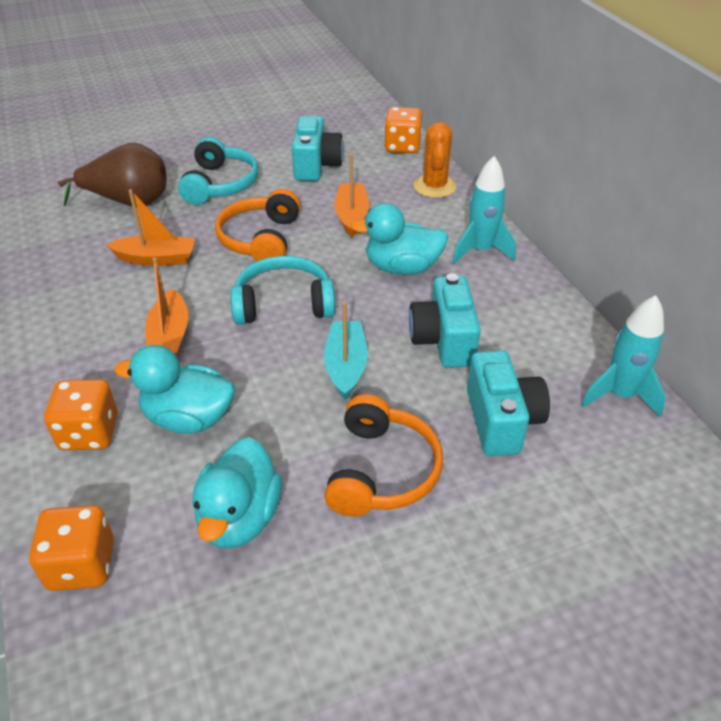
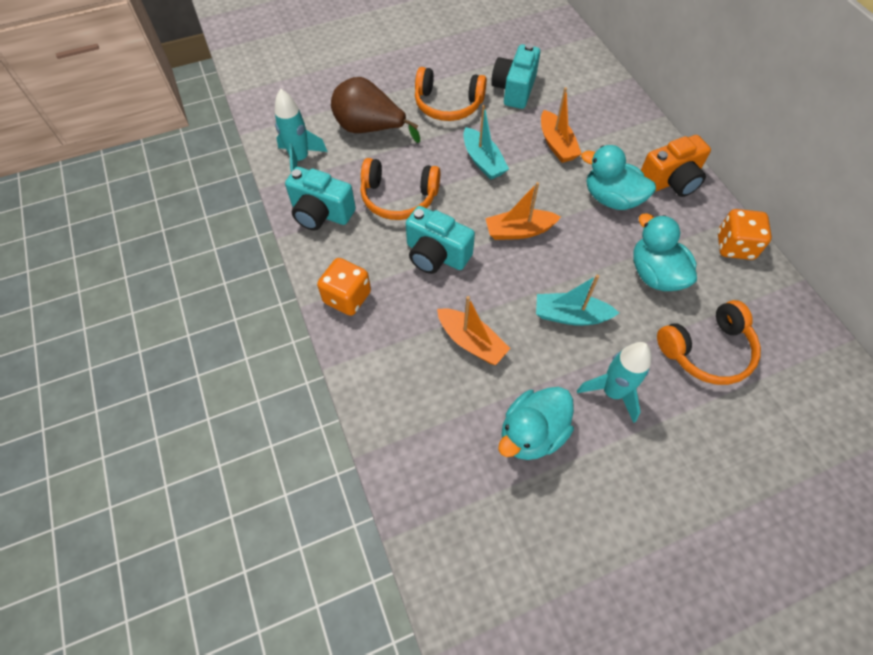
orange cactus: [413,122,456,198] = 1 -> none = 0
orange camera: none = 0 -> [641,135,711,197] = 1
orange dice: [29,505,114,591] [44,379,118,450] [384,107,422,154] = 3 -> [317,258,371,316] [718,209,772,260] = 2
orange headphones: [215,189,300,262] [324,394,443,517] = 2 -> [361,158,440,220] [415,67,487,121] [657,300,761,385] = 3
turquoise boat: [324,302,368,399] = 1 -> [463,105,509,180] [536,275,619,326] = 2
turquoise headphones: [178,137,258,205] [230,256,335,324] = 2 -> none = 0

